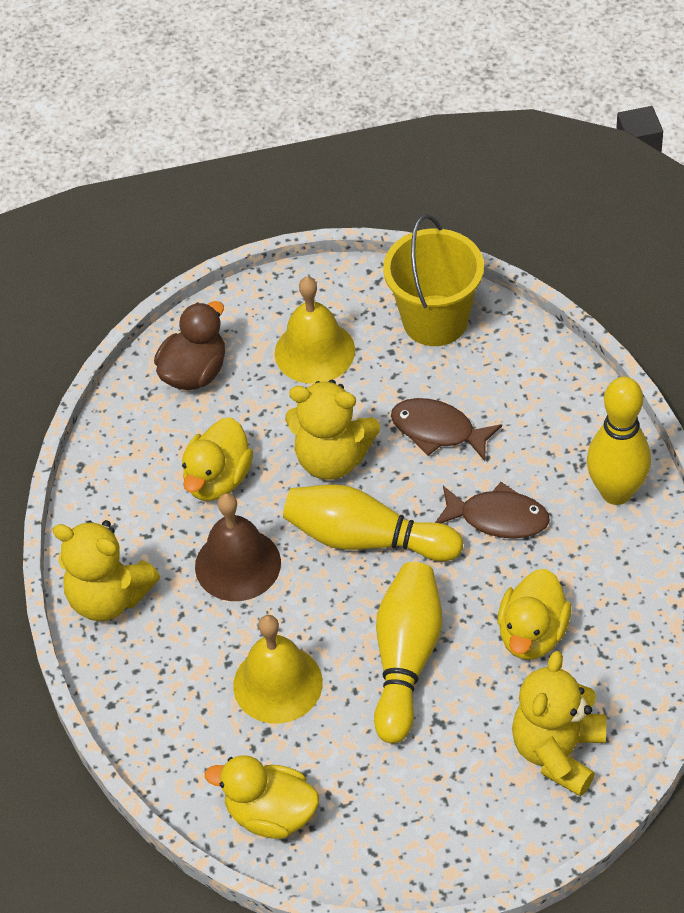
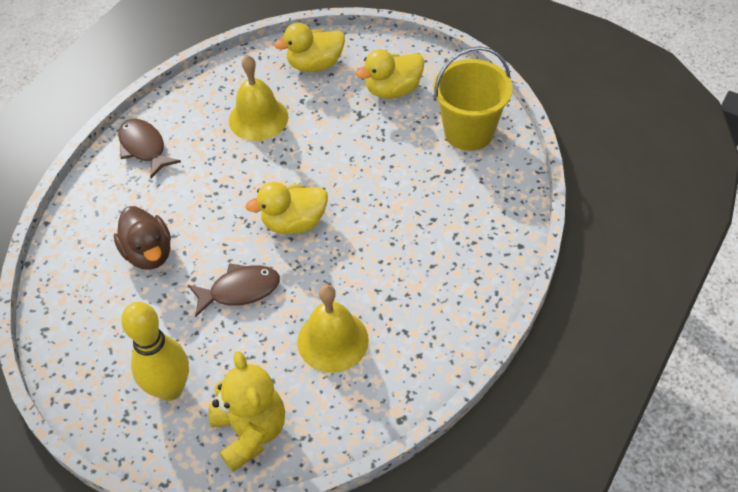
brown bell: [195,493,281,601] = 1 -> none = 0
yellow bowling pin: [283,484,463,561] [374,562,442,743] [587,377,651,505] = 3 -> [121,302,189,401] = 1
yellow teddy bear: [53,520,160,621] [285,380,380,480] [512,651,606,797] = 3 -> [208,351,285,472] = 1

